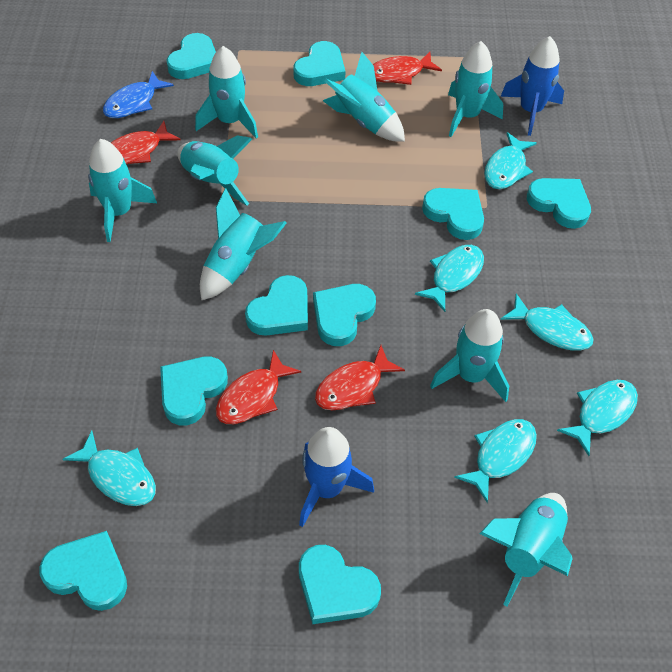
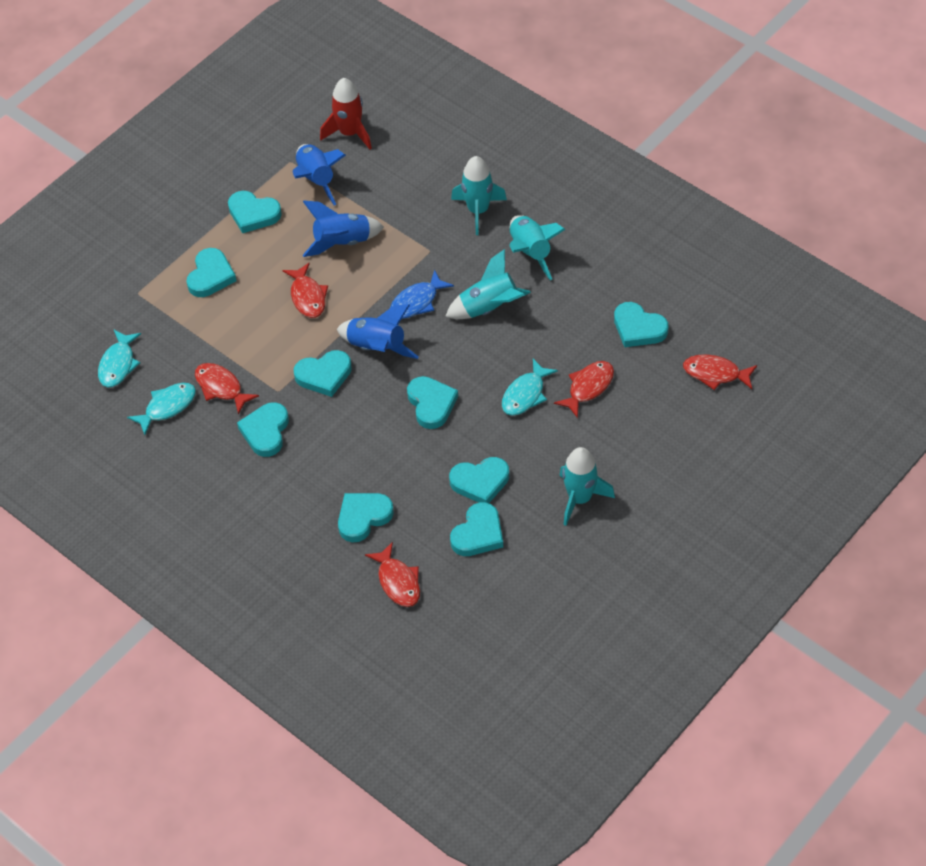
blue rocket: [299,427,374,527] [501,36,564,136] = 2 -> [293,144,346,206] [303,201,384,257] [337,304,419,359] = 3
red fish: [111,121,181,164] [216,350,301,424] [315,345,405,410] [373,52,442,85] = 4 -> [195,363,259,414] [283,263,328,318] [365,542,420,607] [554,361,614,418] [683,354,757,390] = 5
red rocket: none = 0 -> [320,78,372,149] = 1
turquoise fish: [63,431,156,506] [415,245,484,312] [454,419,537,503] [484,132,537,189] [500,294,594,351] [557,380,638,456] = 6 -> [98,329,141,387] [127,383,196,435] [502,359,558,416] = 3
turquoise rocket: [88,139,157,242] [177,135,252,206] [195,46,258,139] [200,188,286,300] [323,52,405,142] [430,309,509,402] [448,41,503,137] [479,493,573,607] = 8 -> [445,249,531,319] [451,156,507,235] [509,215,566,280] [559,447,615,526] = 4

